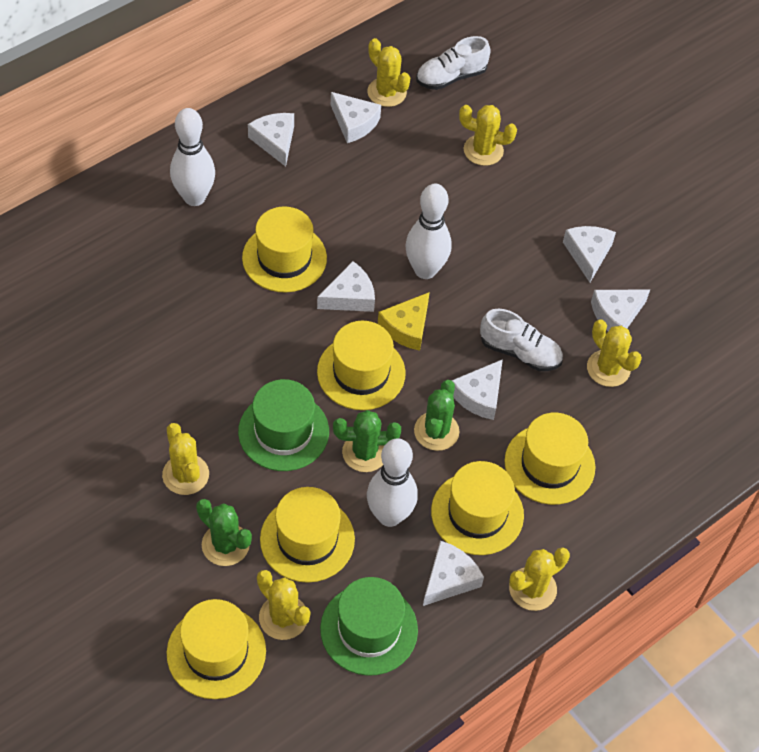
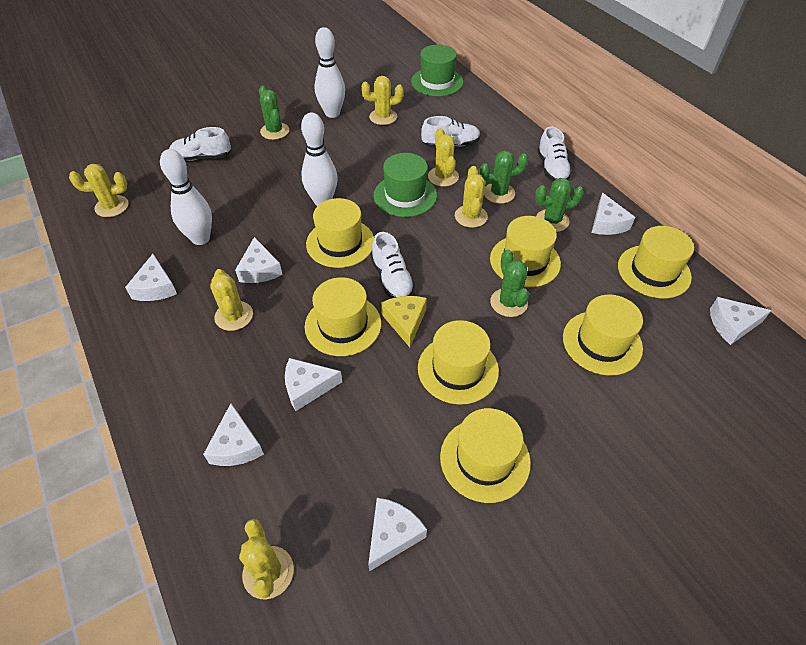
green cactus: [196,499,252,566] [333,410,401,472] [414,380,459,451] = 3 -> [259,85,289,140] [479,151,529,204] [490,250,529,317] [535,178,584,232] = 4
white shoe: [416,36,491,90] [480,309,563,371] = 2 -> [169,127,231,161] [371,232,415,298] [421,116,481,148] [537,126,572,181] = 4
yellow hat: [167,599,266,699] [242,206,327,293] [260,487,355,583] [317,321,406,410] [431,461,524,555] [505,413,595,505] = 6 -> [305,277,381,356] [306,198,374,268] [418,320,499,405] [440,408,531,503] [490,216,561,287] [563,294,643,376] [618,226,694,298] = 7

